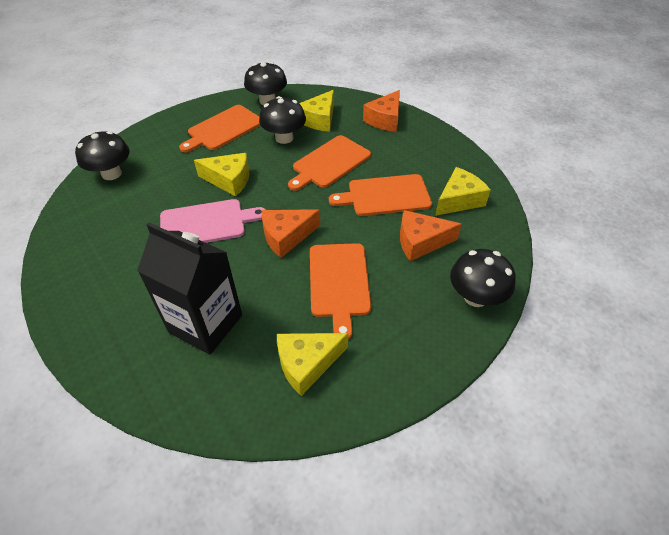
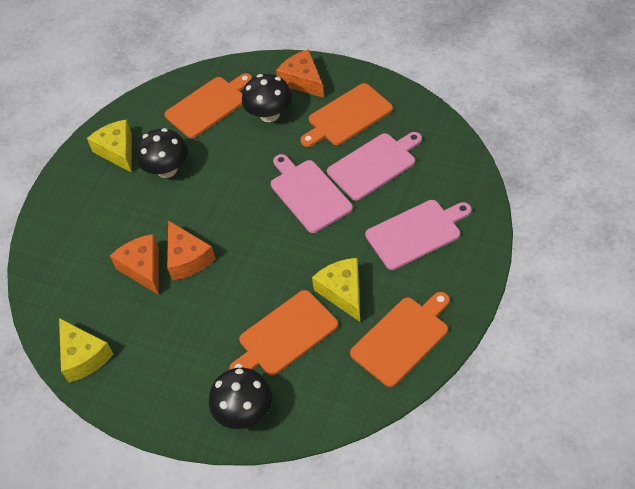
black carton: [137,222,242,355] = 1 -> none = 0
black mushroom: [75,131,129,180] [244,62,287,105] [259,96,306,144] [450,249,516,307] = 4 -> [136,128,188,178] [209,368,272,429] [242,74,292,122] = 3
pink cutting board: [160,199,266,243] = 1 -> [271,154,353,233] [327,132,422,201] [365,200,471,270] = 3
yellow cheese: [194,153,249,196] [277,333,348,396] [299,90,334,132] [435,167,491,216] = 4 -> [59,318,114,383] [87,119,132,173] [312,258,360,322] = 3

